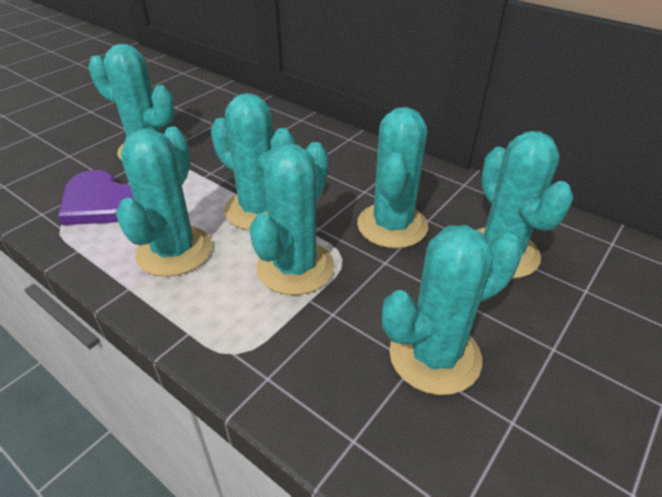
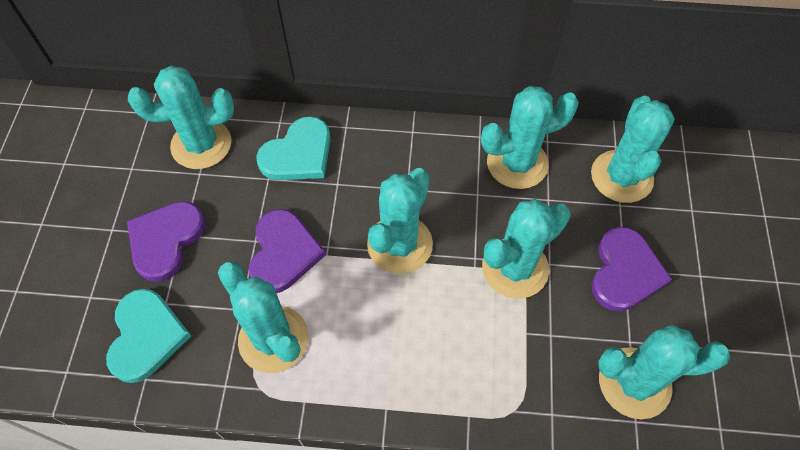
purple heart: [58,170,134,225] = 1 -> [127,201,205,282] [249,209,326,293] [591,227,672,312] = 3
turquoise heart: none = 0 -> [106,289,191,383] [256,116,331,180] = 2

